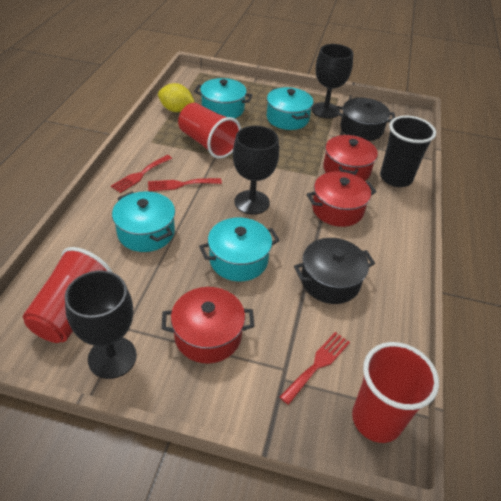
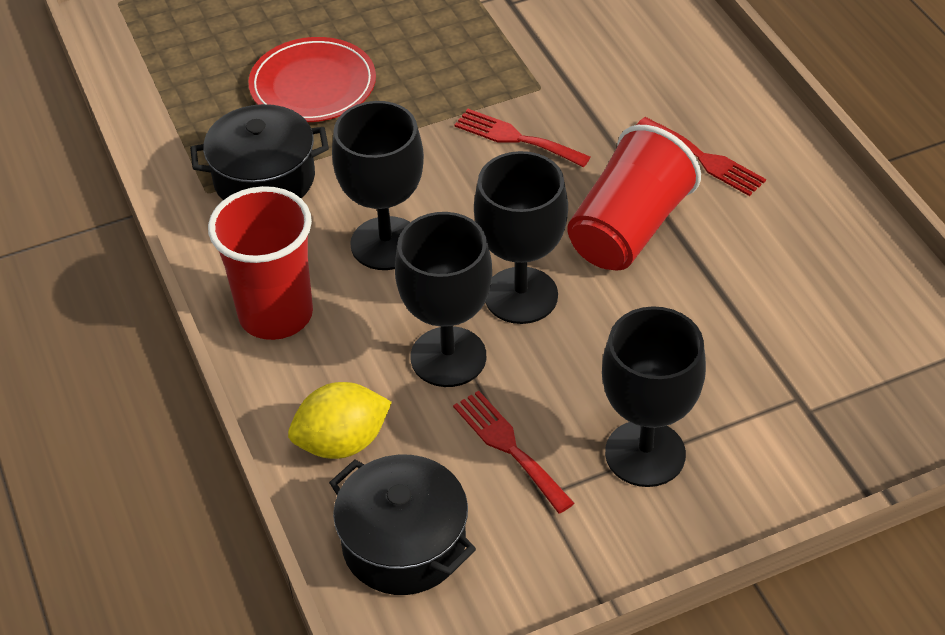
black cup: [380,116,436,187] = 1 -> none = 0
black goblet: [65,271,137,379] [233,126,279,215] [312,44,353,118] = 3 -> [332,101,424,270] [395,212,492,387] [474,151,568,324] [602,306,706,487] = 4
red cup: [23,247,113,343] [178,103,241,159] [352,342,439,443] = 3 -> [208,186,313,340] [567,125,701,270] = 2
red plate: none = 0 -> [248,37,376,122] = 1
red pot: [162,287,254,364] [306,172,376,227] [323,134,378,181] = 3 -> none = 0
turquoise pot: [112,191,175,252] [194,78,253,118] [199,218,280,281] [267,87,313,130] = 4 -> none = 0

